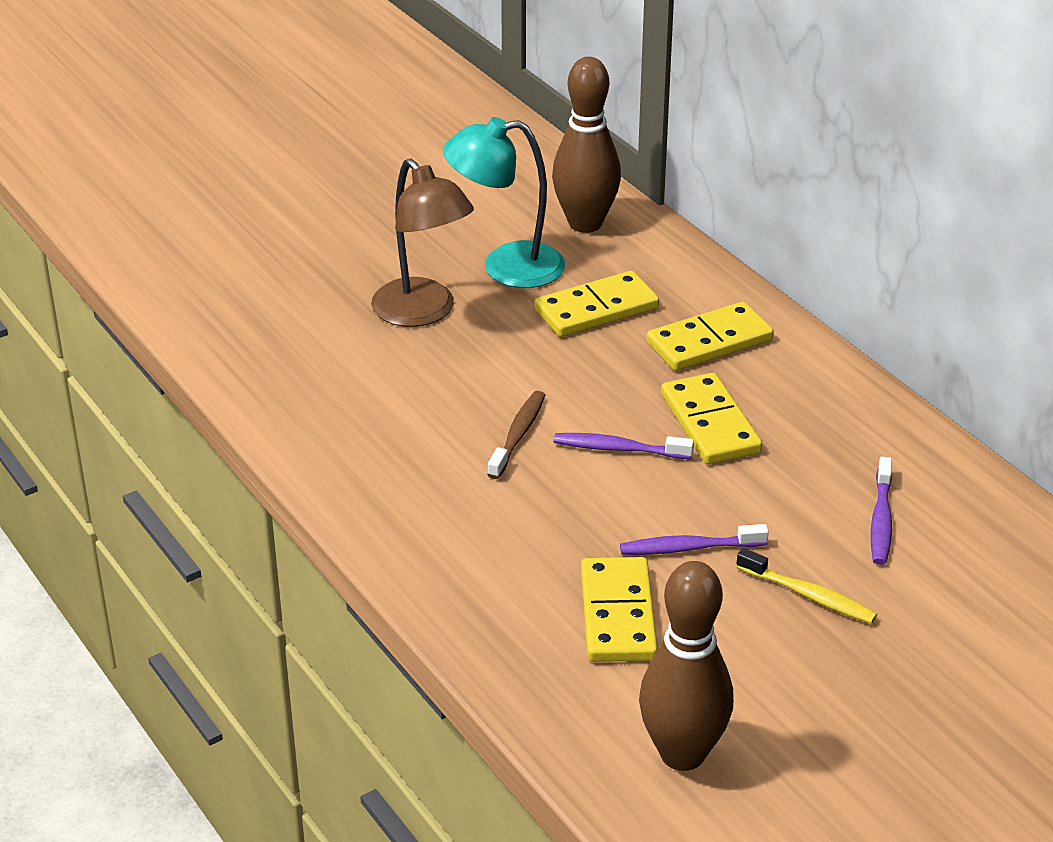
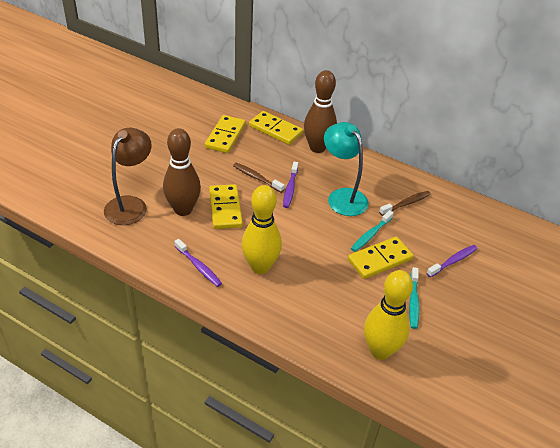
brown toothbrush: [487,391,545,479] = 1 -> [233,163,285,193] [379,191,431,216] = 2
turquoise toothbrush: none = 0 -> [351,210,394,252] [409,267,420,329] = 2
yellow bowling pin: none = 0 -> [241,185,282,274] [364,270,413,360] = 2
yellow toothbrush: [736,548,878,624] = 1 -> none = 0

